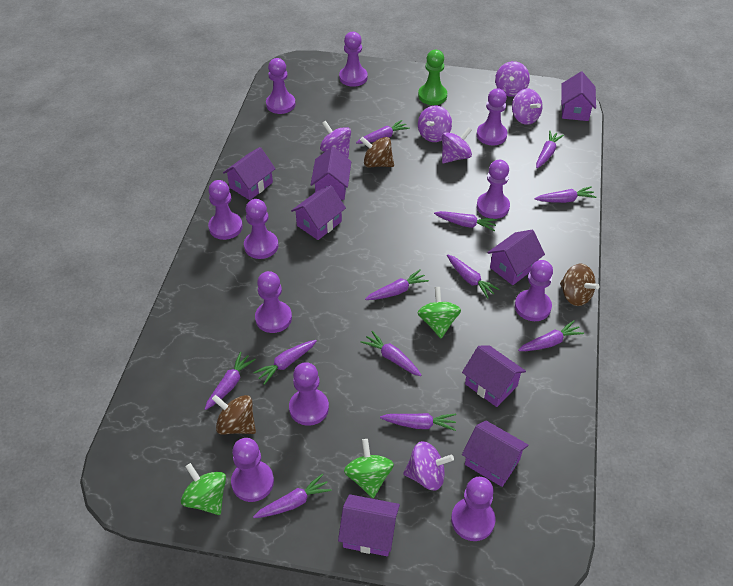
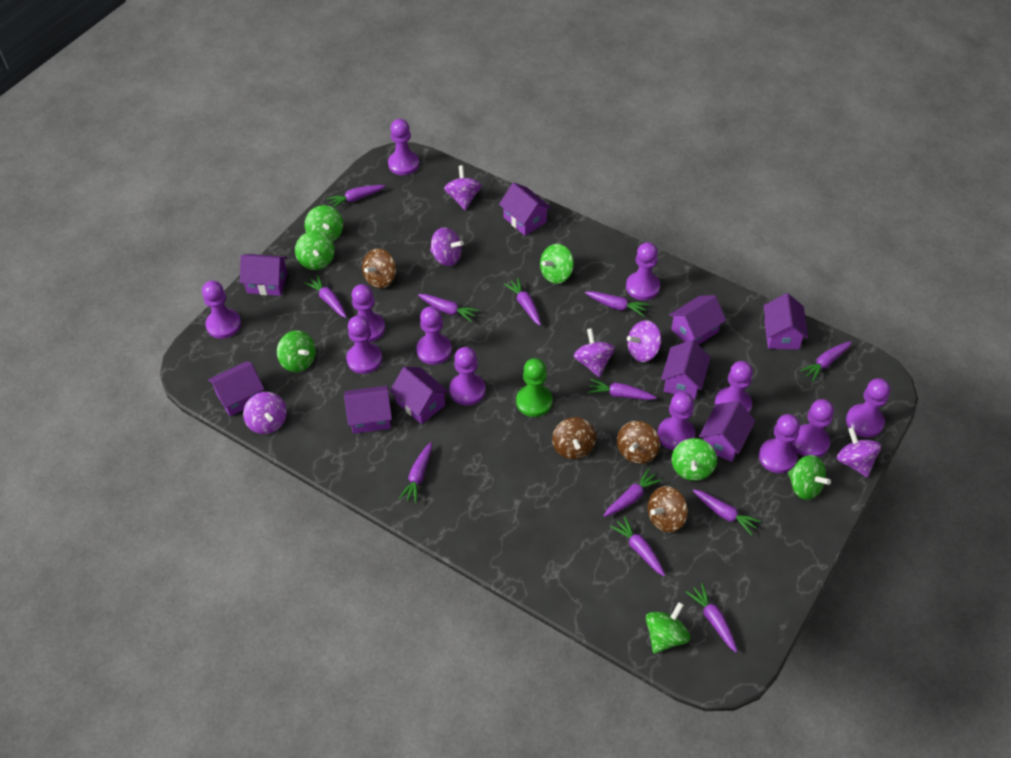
brown spinning top: [212,395,256,435] [360,137,394,167] [560,264,600,306] = 3 -> [362,248,396,288] [552,417,596,459] [617,421,660,464] [647,486,688,533] = 4
green spinning top: [181,463,226,515] [344,439,394,498] [418,287,461,338] = 3 -> [277,330,316,372] [295,231,335,270] [305,205,343,242] [540,244,574,284] [646,602,690,654] [672,438,717,481] [788,455,831,500] = 7
purple house: [223,147,276,200] [291,185,346,240] [311,147,351,200] [338,494,400,556] [462,345,526,407] [462,420,529,487] [487,230,545,285] [561,72,596,121] = 8 -> [208,361,264,416] [240,254,287,296] [344,386,392,434] [390,367,449,424] [499,182,551,236] [661,340,711,399] [669,295,726,345] [699,401,755,462] [764,293,808,349] = 9
purple pawn: [208,180,243,240] [231,438,274,502] [244,199,278,259] [255,271,292,333] [266,58,296,114] [289,362,329,426] [339,32,368,87] [451,477,495,541] [477,88,508,145] [477,160,510,219] [515,260,553,321] = 11 -> [202,281,241,339] [346,315,382,374] [351,284,385,342] [388,119,419,175] [416,306,452,365] [449,347,486,406] [626,242,660,300] [657,392,695,450] [715,361,753,413] [759,414,800,473] [792,399,834,457] [846,378,890,437] = 12

